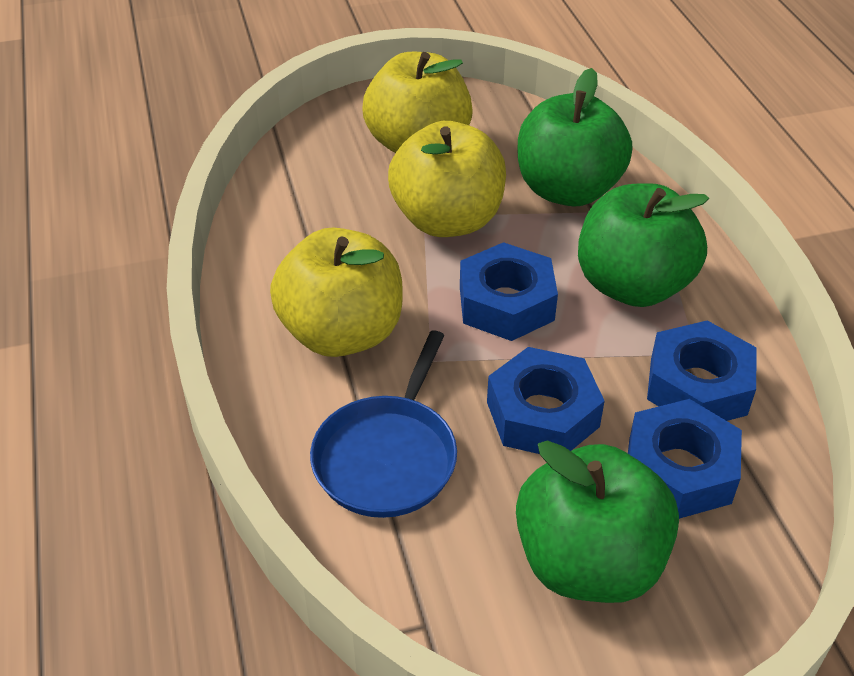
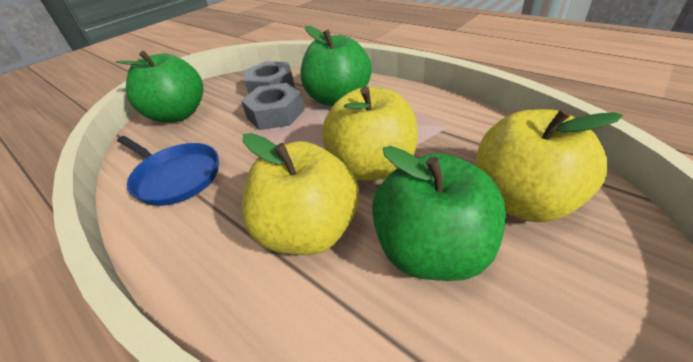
blue nut: [460,242,558,341] [487,347,605,454] [628,399,742,519] [647,320,757,421] = 4 -> none = 0
grey nut: none = 0 -> [241,83,304,130] [244,61,295,94] = 2

